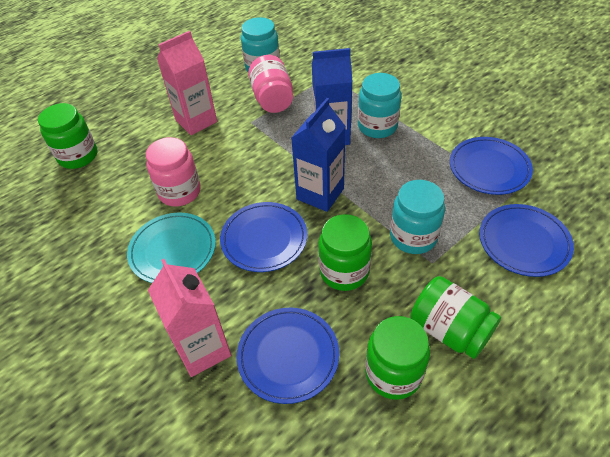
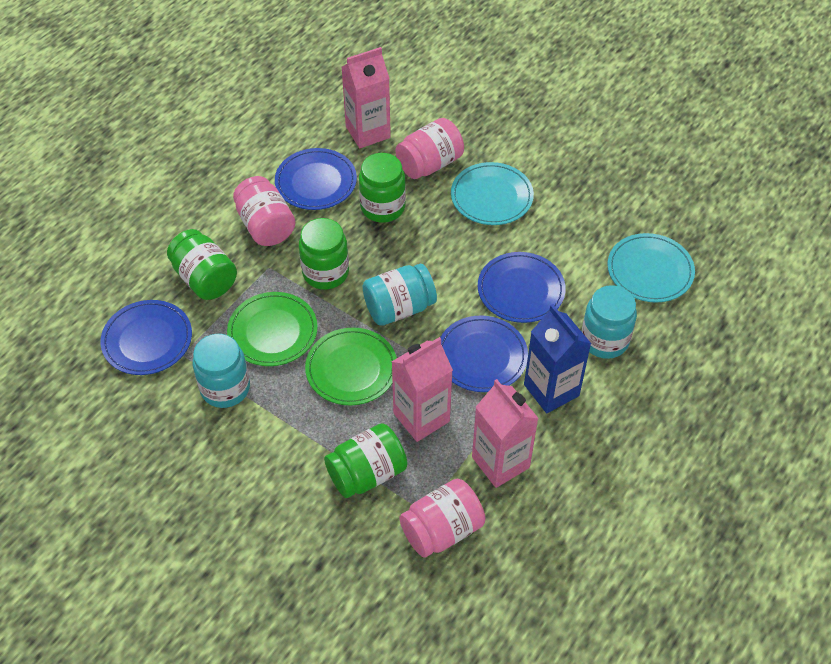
blue carton: [291,98,346,212] [312,48,353,145] = 2 -> [524,304,591,413] = 1
green plate: none = 0 -> [227,292,318,366] [305,328,397,405] = 2
pink carton: [148,259,231,377] [157,31,217,135] = 2 -> [342,47,391,148] [392,337,453,442] [472,379,539,488] = 3
pink jar: [146,137,201,207] [248,55,293,113] = 2 -> [233,176,295,246] [396,118,464,179] [399,479,486,558] = 3
turquoise plate: [127,213,216,283] = 1 -> [451,162,534,225] [607,233,695,303] = 2

